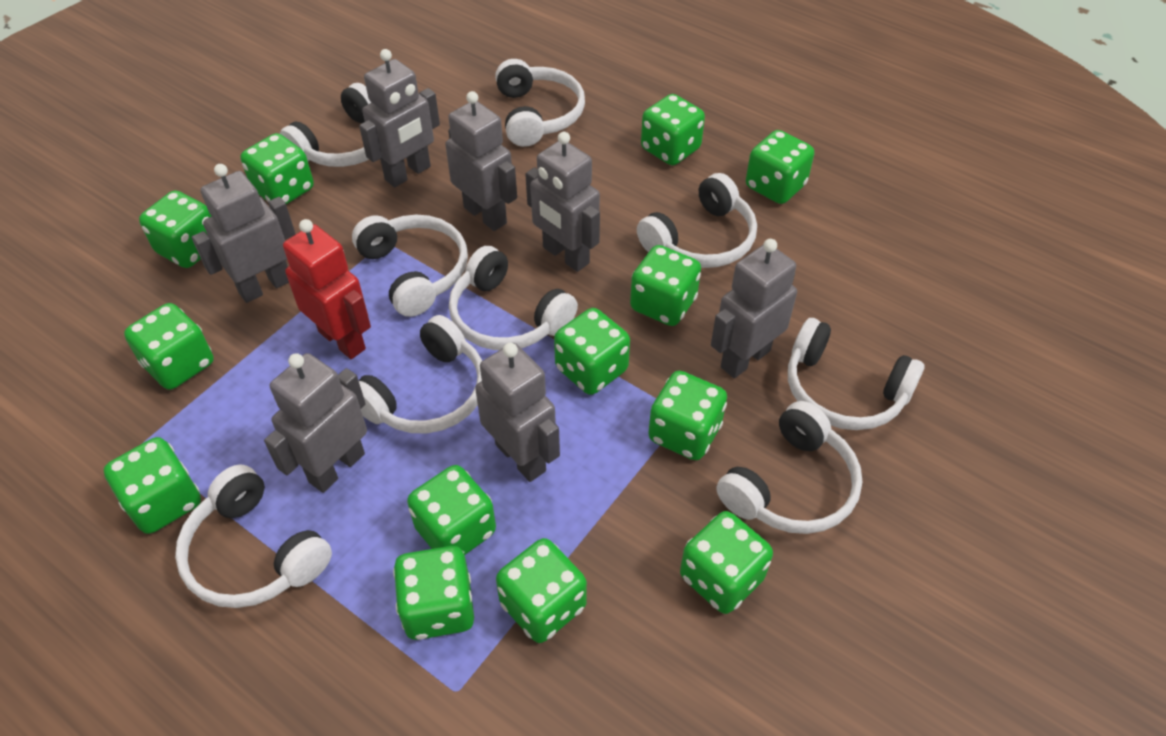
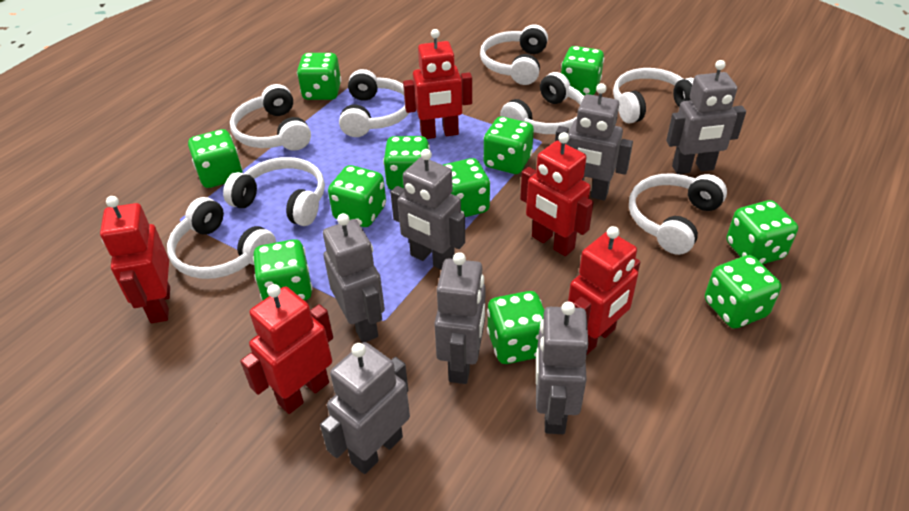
green dice: [104,437,201,534] [124,303,213,390] [139,190,212,268] [240,133,314,204] [393,546,474,640] [407,465,496,555] [496,538,587,643] [554,308,630,395] [630,245,701,326] [641,94,705,165] [648,371,727,460] [680,511,773,614] [746,130,814,204] = 13 -> [188,129,243,188] [253,239,312,301] [297,53,341,100] [328,165,386,227] [383,136,430,190] [443,158,490,217] [483,117,534,174] [487,291,544,364] [561,46,604,96] [705,255,781,329] [727,200,798,264] = 11
red robot: [283,219,371,359] = 1 -> [100,196,170,323] [240,284,333,414] [403,29,472,139] [520,132,594,256] [568,226,640,355] = 5
white headphones: [175,465,332,608] [280,83,372,167] [352,215,468,317] [359,315,482,434] [449,246,578,350] [495,59,585,147] [637,173,757,268] [717,401,862,534] [788,318,924,430] = 9 -> [167,197,276,279] [223,157,325,226] [230,84,311,151] [339,69,409,137] [480,24,548,85] [500,72,584,134] [613,68,694,124] [629,173,727,255] = 8

